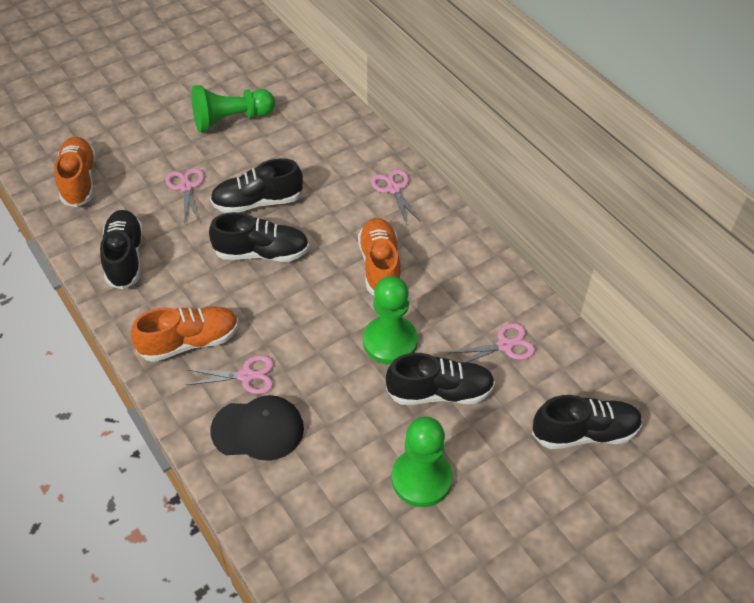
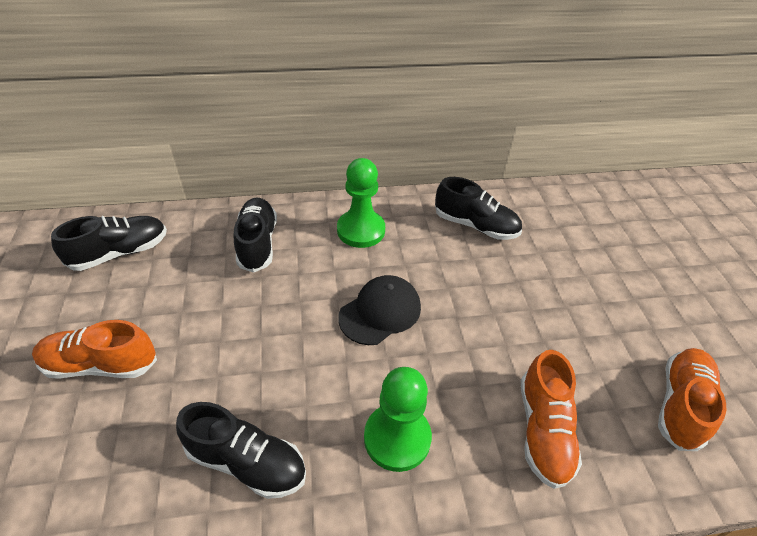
black shoe: [100,210,143,289] [209,212,309,262] [210,158,303,213] [386,353,495,405] [532,395,643,449] = 5 -> [51,216,167,271] [176,402,306,499] [234,197,277,273] [435,177,522,240] = 4
green pawn: [191,85,275,132] [363,276,418,365] [392,417,452,507] = 3 -> [337,158,385,248] [364,367,432,472] = 2
pink scissors: [166,168,204,224] [186,355,274,394] [371,169,421,225] [449,323,535,362] = 4 -> none = 0

